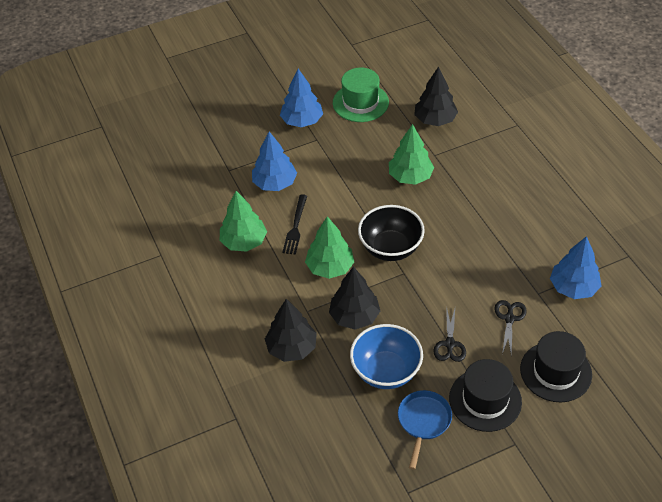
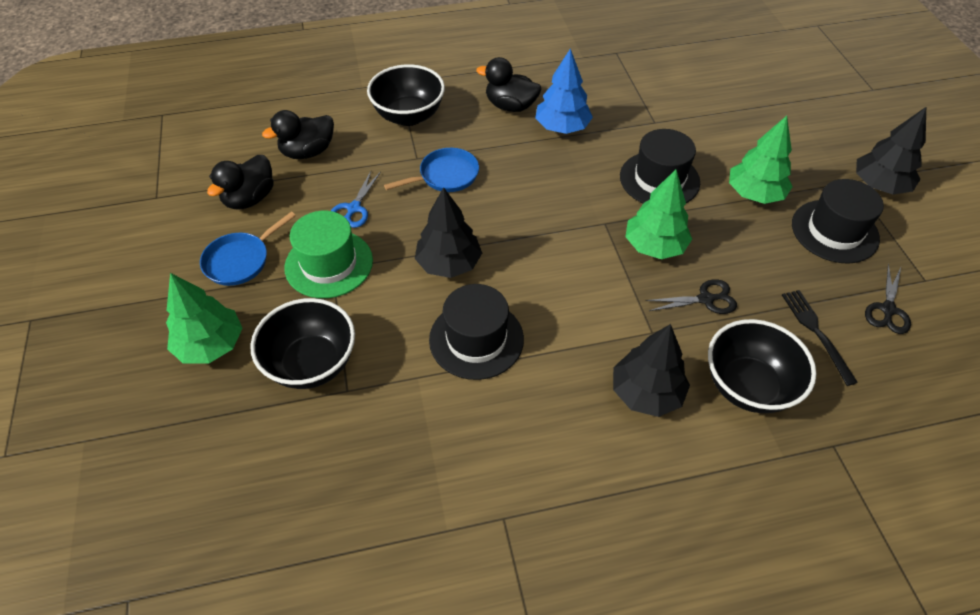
black bowl: [358,205,425,261] = 1 -> [250,298,355,389] [367,64,445,126] [708,319,816,413] = 3
black duck: none = 0 -> [207,155,274,210] [262,110,334,159] [476,57,541,112] = 3
black hat: [449,359,522,432] [520,331,592,402] = 2 -> [429,284,524,380] [620,129,700,204] [792,179,884,264] = 3
blue bowl: [350,324,423,389] = 1 -> none = 0
blue pan: [398,390,452,470] = 1 -> [200,211,296,286] [384,148,479,192] = 2
blue scissors: none = 0 -> [331,171,381,228] = 1
blue tree: [252,131,297,191] [280,69,323,127] [550,236,601,299] = 3 -> [535,48,593,134] = 1

